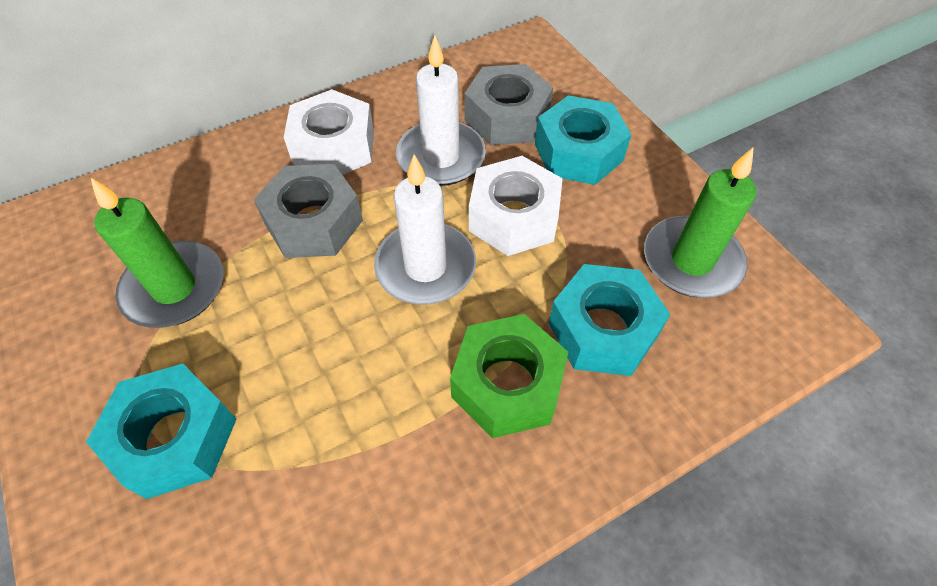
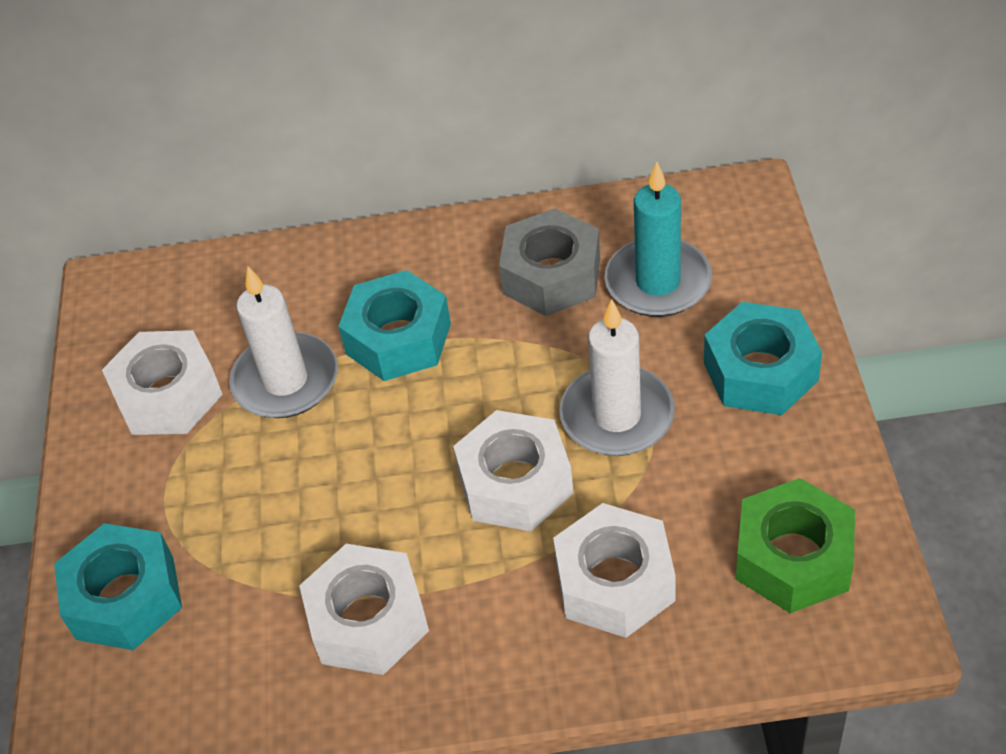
green candle: [91,178,223,328] [644,147,756,298] = 2 -> none = 0
grey nut: [254,164,363,258] [464,64,553,145] = 2 -> [499,208,600,316] = 1
turquoise candle: none = 0 -> [604,162,712,317] = 1
white nut: [284,89,374,175] [469,156,563,256] = 2 -> [102,330,223,435] [299,544,429,675] [453,410,574,531] [553,503,675,638] = 4

